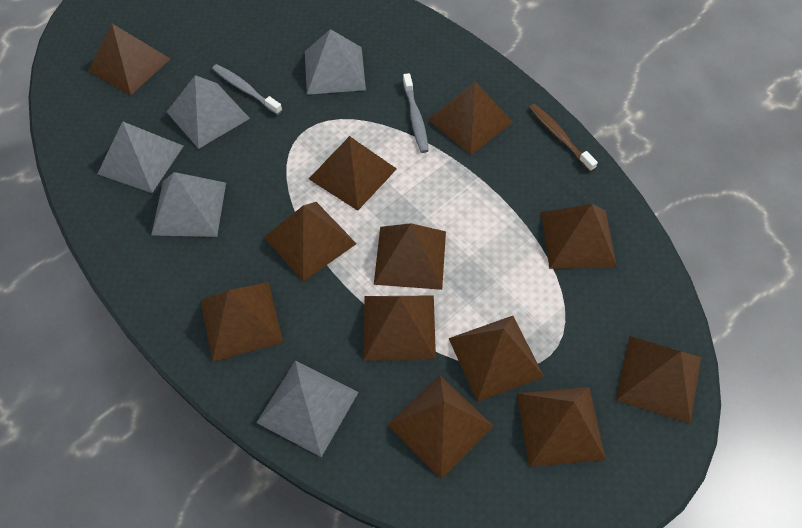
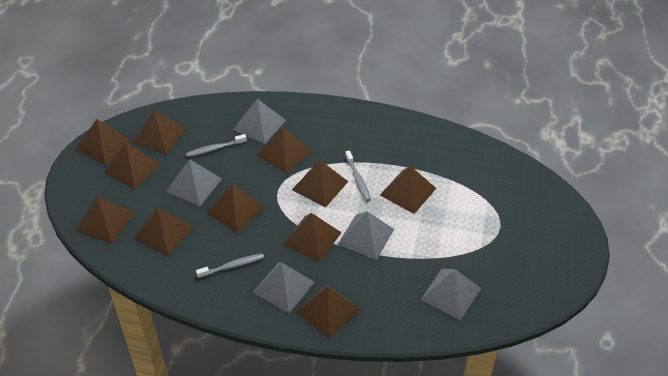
brown pyramid: [88,24,170,95] [201,282,283,362] [264,202,357,282] [309,136,397,211] [364,296,436,361] [374,223,446,290] [387,376,494,479] [428,82,513,155] [449,316,544,402] [517,387,606,467] [541,204,617,269] [616,336,701,424] = 12 -> [76,119,132,165] [76,196,134,244] [104,142,161,189] [133,110,186,155] [133,207,193,256] [206,184,265,233] [257,127,312,174] [283,213,342,262] [292,160,349,208] [296,285,360,339] [380,166,437,214] = 11
brown toothbrush: [529,104,598,172] = 1 -> none = 0
grey toothbrush: [212,64,282,115] [403,73,429,153] = 2 -> [186,134,247,157] [196,253,264,278] [345,151,371,201] = 3

